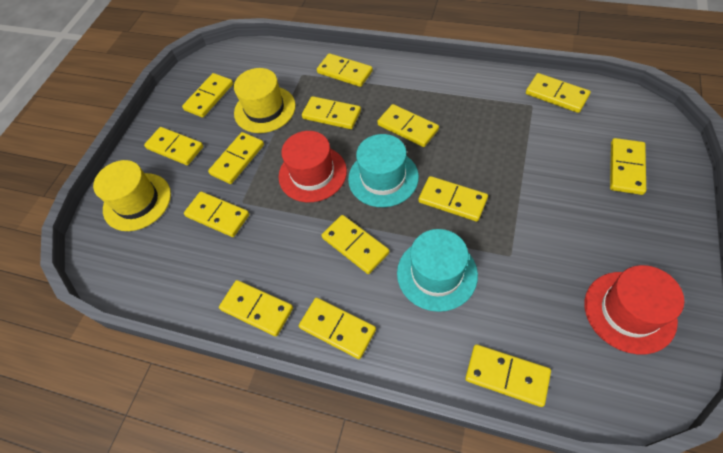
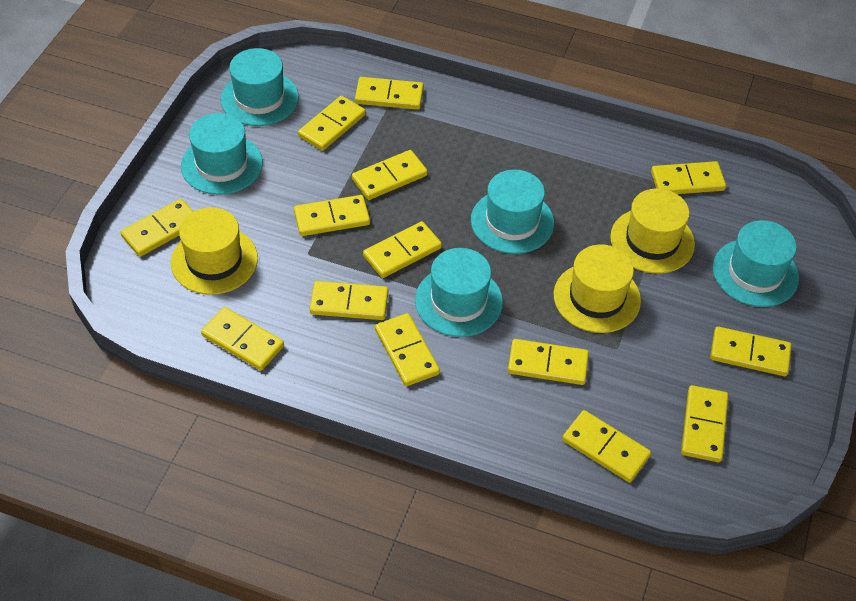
red hat: [279,131,347,202] [584,265,684,354] = 2 -> none = 0
turquoise hat: [348,134,419,207] [397,229,478,312] = 2 -> [181,113,263,195] [220,48,299,126] [415,248,503,337] [471,170,554,254] [713,220,799,307] = 5
yellow hat: [93,160,171,231] [234,68,296,133] = 2 -> [171,207,258,295] [554,244,641,333] [610,189,695,274] = 3

